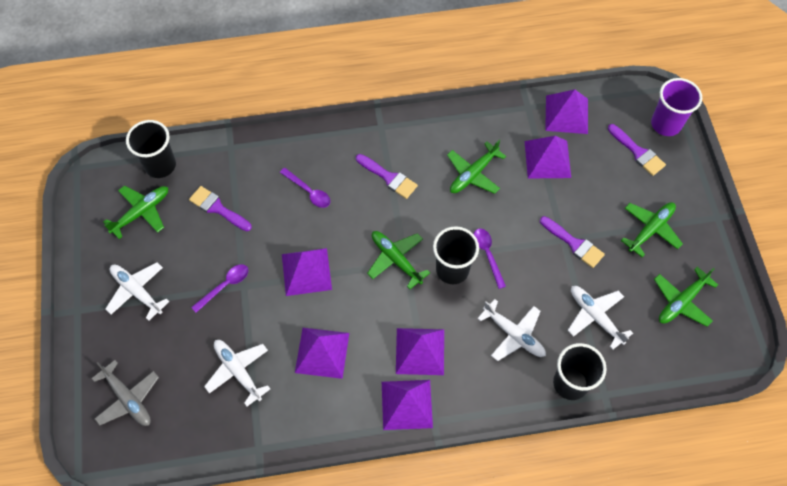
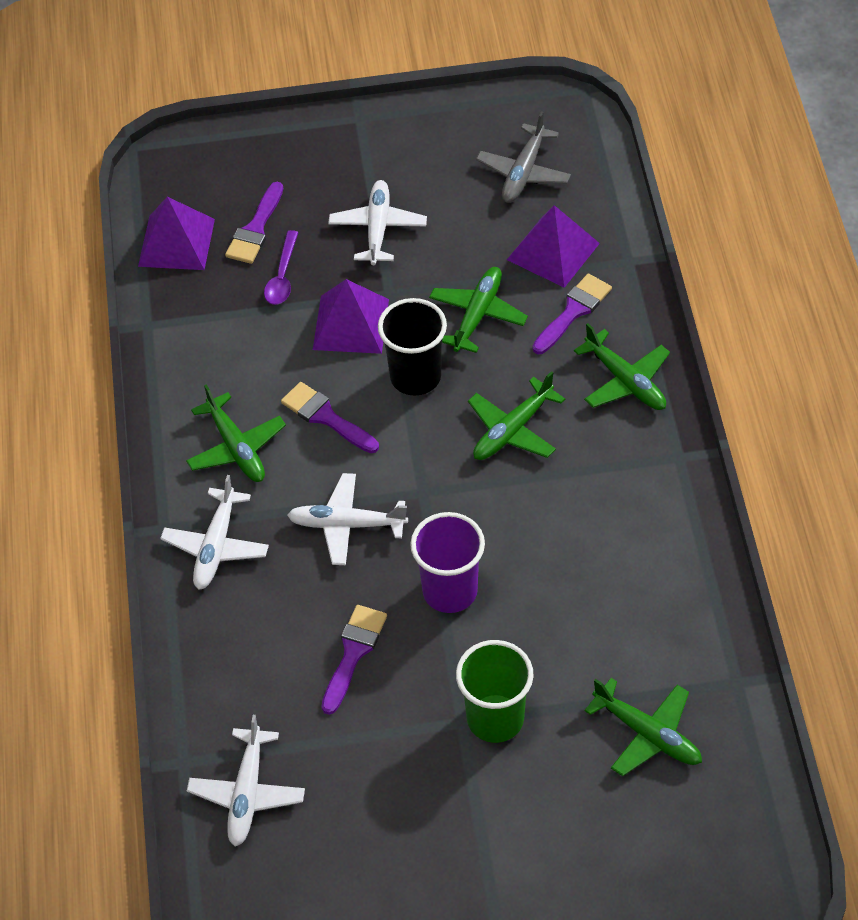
black cup: [126,120,176,178] [433,226,479,284] [553,343,607,400] = 3 -> [378,298,447,395] = 1
green cup: none = 0 -> [456,640,534,743] = 1
purple pyramid: [282,248,332,296] [295,328,349,379] [382,380,433,430] [396,328,444,375] [525,136,571,179] [545,89,588,134] = 6 -> [138,197,215,270] [313,279,389,354] [507,205,600,288] = 3
purple spoon: [191,264,248,313] [280,168,330,208] [474,228,506,289] = 3 -> [264,230,299,305] = 1

